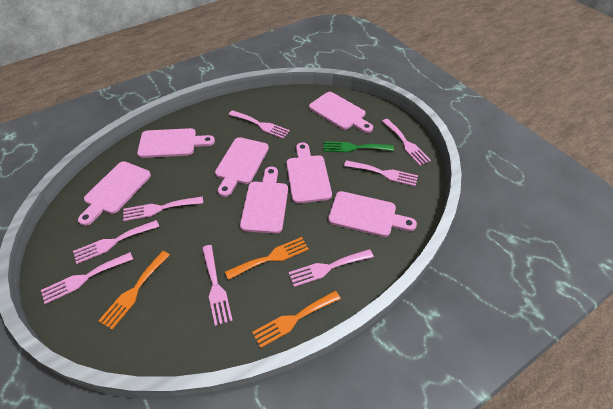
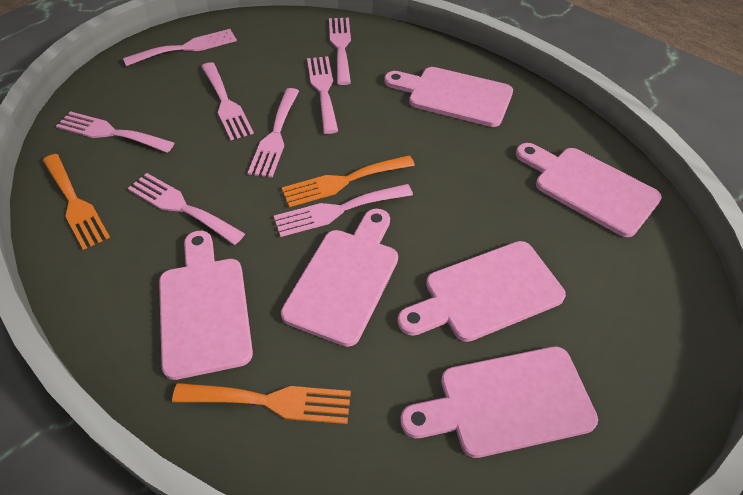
green fork: [323,141,394,152] = 1 -> none = 0
pink cutting board: [78,161,151,226] [137,128,215,158] [215,137,269,197] [240,167,288,234] [286,142,332,203] [309,92,373,133] [328,191,417,237] = 7 -> [159,231,253,380] [281,208,398,347] [384,67,513,127] [398,241,566,342] [400,347,598,458] [516,143,662,237] = 6

